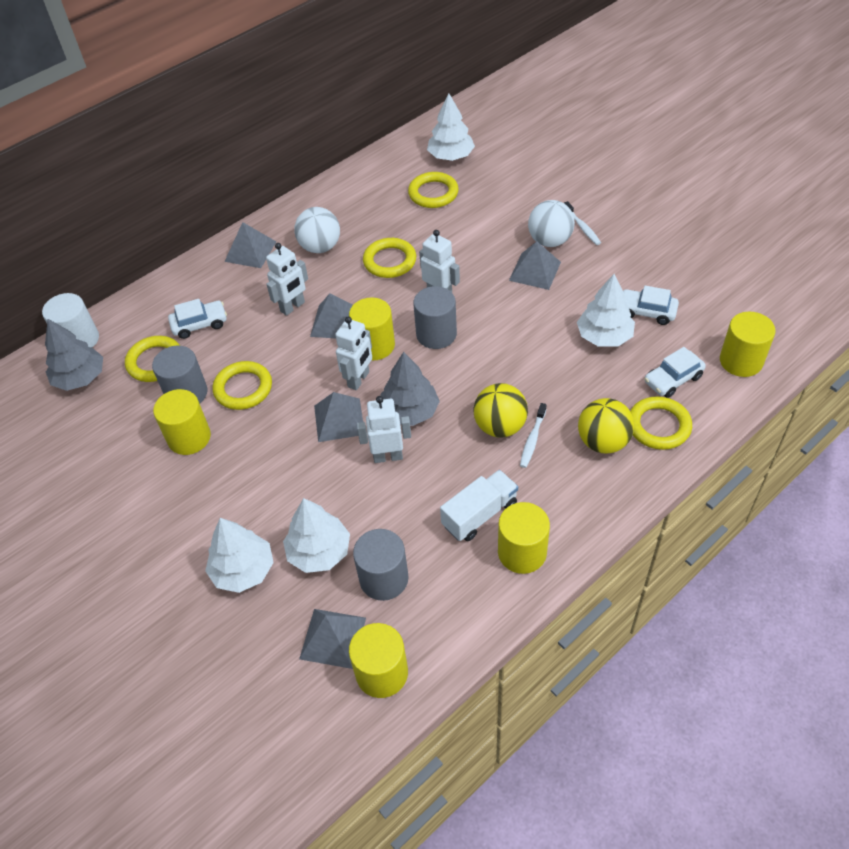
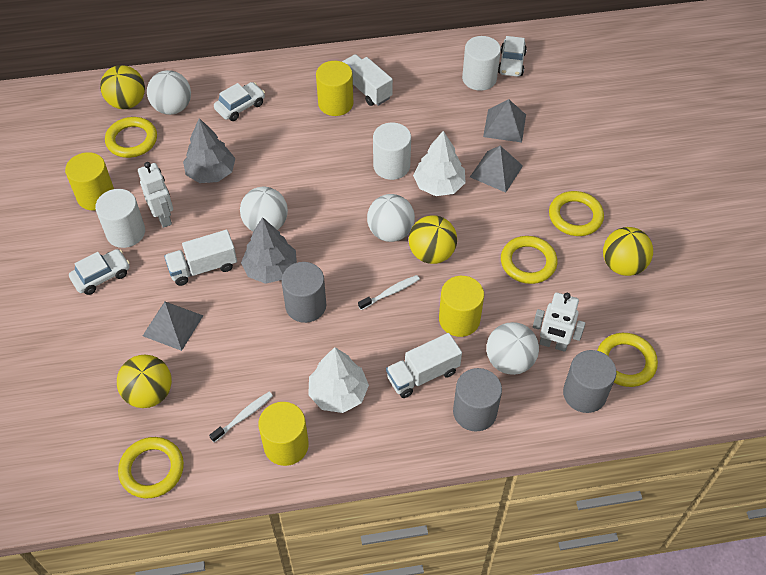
grey pyramid: [224,222,276,268] [299,609,366,669] [310,293,353,339] [314,392,363,442] [509,241,561,290] = 5 -> [143,302,203,351] [470,146,523,192] [483,99,526,143] = 3
white ball: [294,207,340,253] [528,200,575,247] = 2 -> [147,70,191,115] [240,187,288,232] [367,194,415,242] [486,322,539,375] = 4
white cylinder: [42,293,99,348] = 1 -> [95,189,145,248] [373,123,411,180] [462,36,501,91] = 3
white robot: [266,243,308,316] [335,316,372,390] [357,396,411,463] [419,230,460,292] = 4 -> [138,162,173,228] [533,293,586,352] = 2
white tree: [205,518,274,593] [283,498,350,573] [427,93,475,161] [577,274,635,347] = 4 -> [308,347,369,413] [413,131,465,196] = 2
white truck: [440,470,518,541] = 1 -> [164,230,237,286] [342,54,393,106] [386,333,462,398] = 3
yellow ball: [473,383,528,438] [578,398,635,454] = 2 -> [100,65,145,109] [117,355,172,408] [409,215,457,264] [603,227,653,276] = 4
yellow cylinder: [153,389,211,455] [349,297,395,360] [349,623,408,698] [498,502,550,574] [720,312,776,377] = 5 -> [65,152,114,210] [258,402,309,466] [316,61,353,116] [439,276,484,337] = 4

